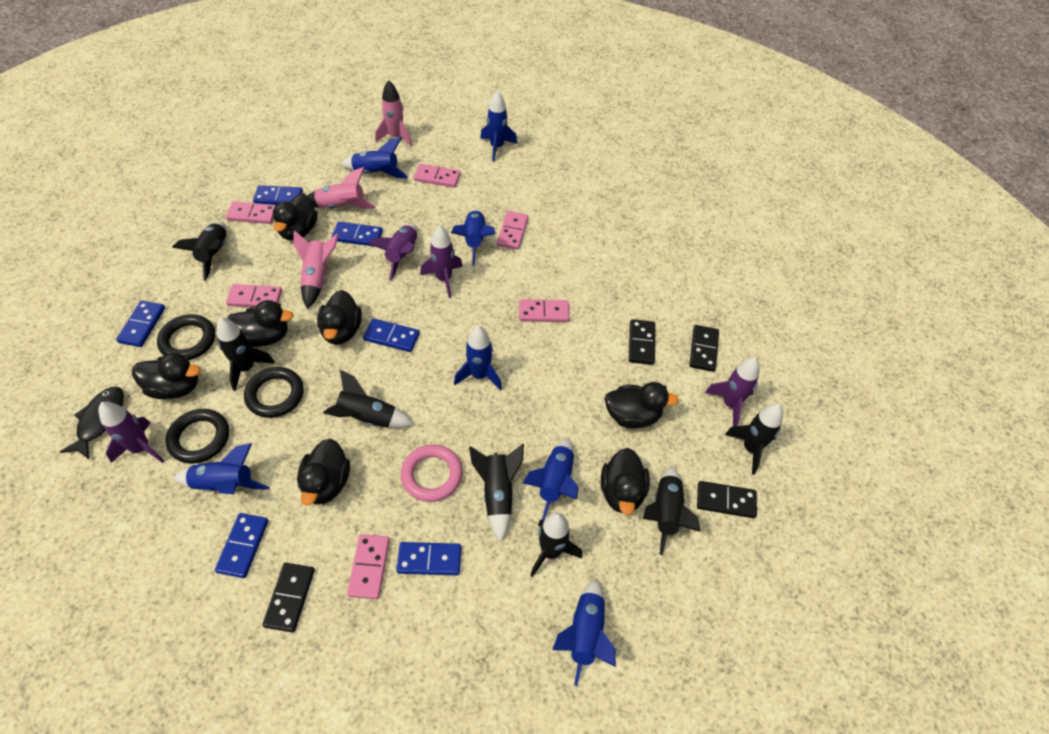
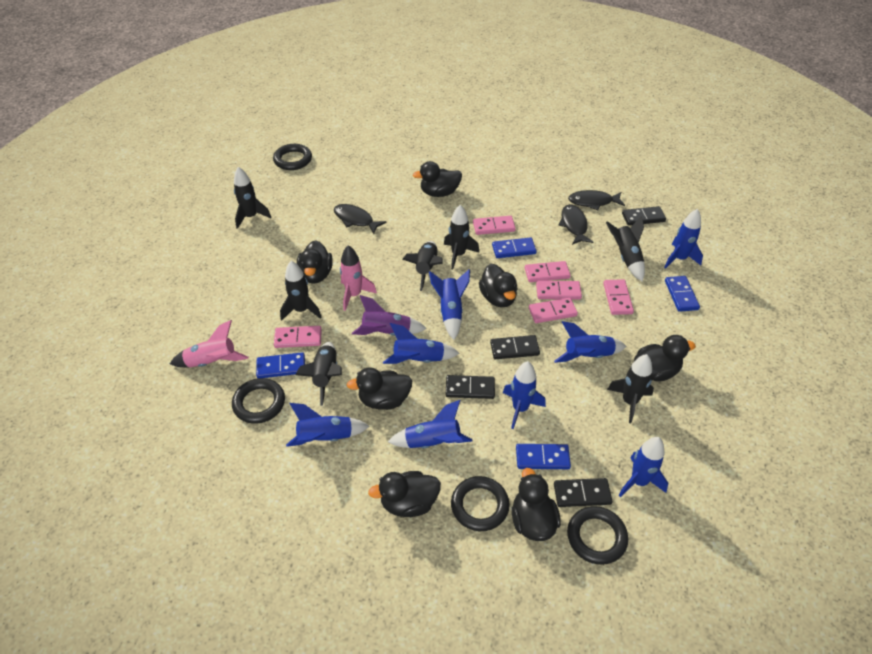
black fish: [60,387,124,459] = 1 -> [334,204,387,234] [558,204,594,245] [568,190,625,210] = 3
black ring: [157,314,215,360] [166,409,229,464] [244,367,304,418] = 3 -> [232,378,285,424] [273,144,312,170] [451,476,510,531] [567,506,628,565] = 4
blue domino: [116,301,165,347] [215,513,268,578] [253,185,303,205] [331,222,383,247] [363,318,420,352] [397,542,461,575] = 6 -> [256,352,305,378] [492,237,537,258] [516,444,571,469] [665,276,700,312] = 4
blue rocket: [173,443,269,494] [341,137,408,178] [451,209,495,266] [454,326,502,391] [480,91,517,162] [523,438,578,520] [552,578,616,686] = 7 -> [286,403,370,447] [383,323,460,364] [388,400,473,448] [429,270,470,340] [503,361,546,429] [554,321,627,363] [618,437,668,497] [664,209,703,269] = 8
pink ring: [401,445,463,502] = 1 -> none = 0
pink rocket: [293,230,339,309] [307,167,376,209] [375,80,412,147] = 3 -> [170,320,249,367] [340,245,377,311] = 2
purple rocket: [98,402,164,463] [368,224,418,281] [420,225,463,298] [705,357,759,426] = 4 -> [352,295,427,336] = 1

